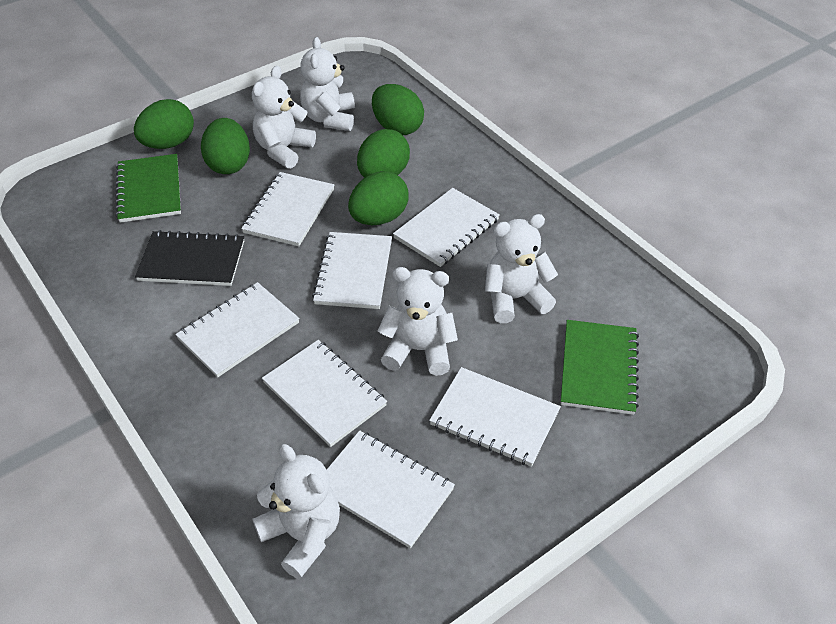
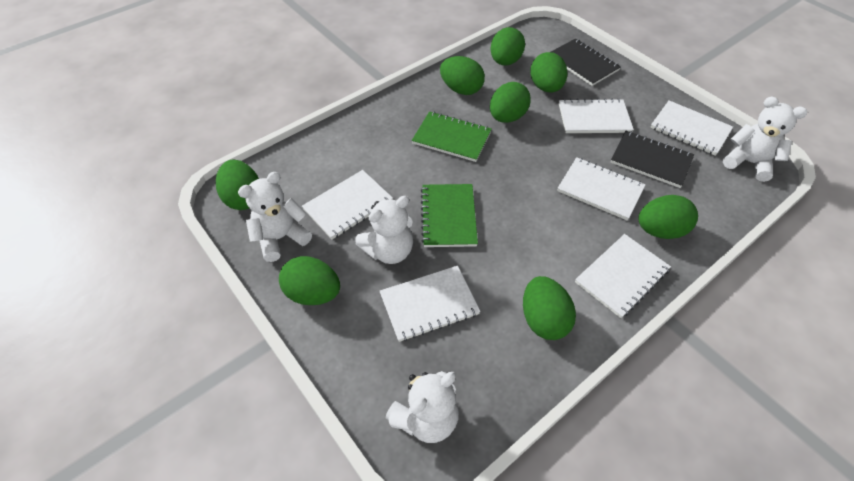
black notebook: [135,230,244,286] = 1 -> [551,38,621,86] [611,131,694,188] = 2
green egg: [134,99,194,149] [201,118,250,174] [348,171,409,225] [357,129,410,178] [372,84,424,135] = 5 -> [216,160,259,210] [279,256,340,305] [440,56,485,95] [490,27,525,66] [490,82,530,123] [523,276,576,340] [530,52,567,93] [638,195,698,239] = 8
white notebook: [175,282,300,377] [241,172,334,246] [262,340,387,447] [312,232,392,309] [327,430,455,549] [393,188,500,267] [429,367,561,467] = 7 -> [302,170,393,240] [380,266,481,342] [557,157,646,220] [559,98,634,133] [575,234,671,318] [650,101,733,156] = 6
white teddy bear: [252,66,316,169] [253,444,340,579] [300,37,355,131] [378,267,458,376] [485,214,558,323] = 5 -> [238,172,312,262] [355,196,413,264] [386,371,459,443] [723,97,807,182] = 4

